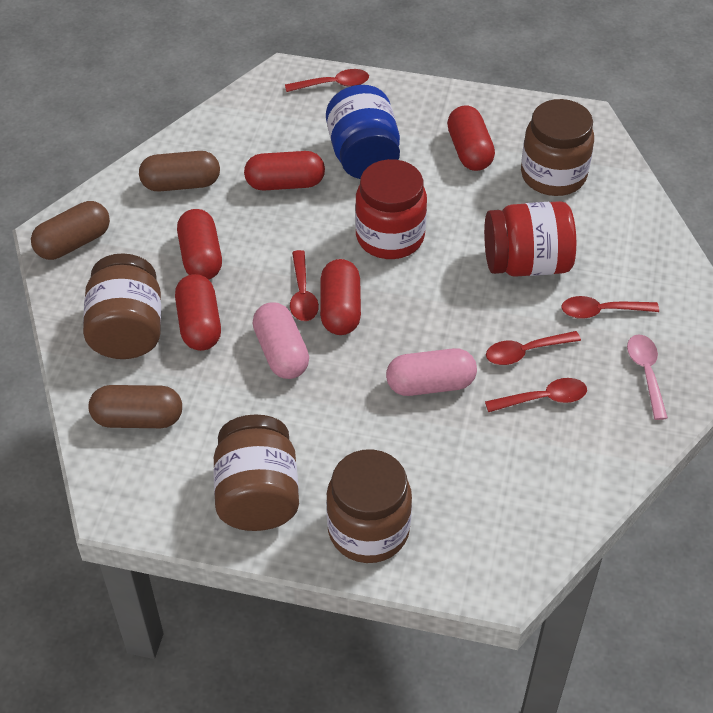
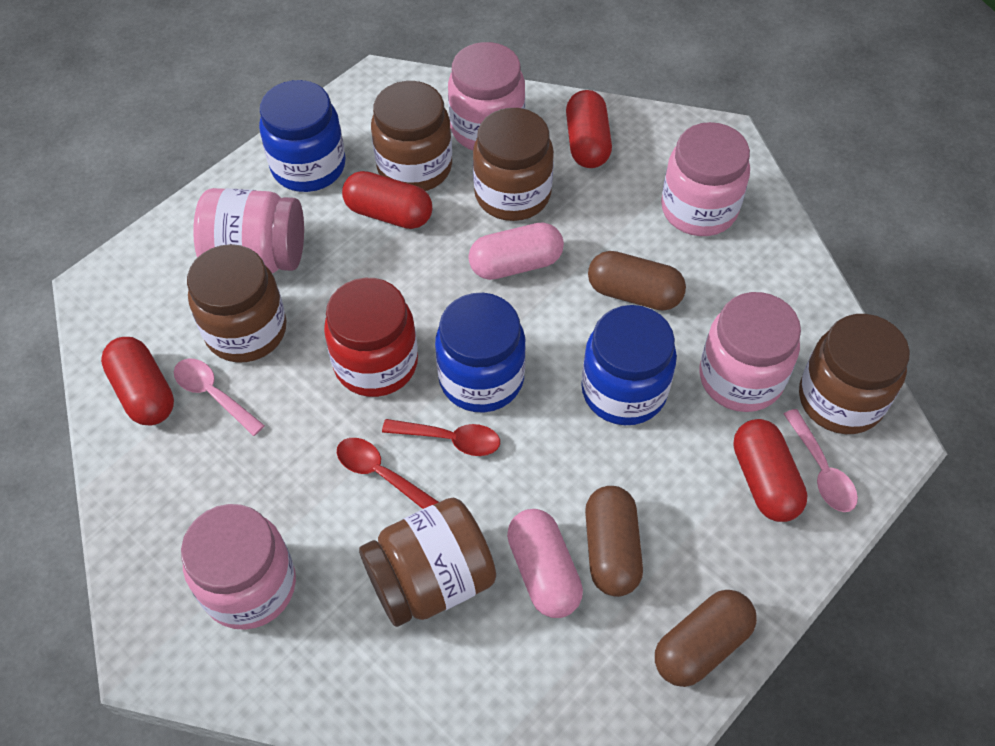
blue jar: [326,85,400,179] = 1 -> [259,80,346,192] [435,293,526,412] [581,305,677,425] = 3
brown jar: [83,253,161,359] [213,414,299,531] [326,449,412,563] [521,99,594,196] = 4 -> [187,244,287,363] [359,497,496,627] [371,81,452,191] [473,108,554,221] [799,314,910,434] = 5
pink jar: none = 0 -> [181,504,296,630] [193,188,304,273] [448,42,525,150] [661,122,750,236] [699,292,801,412] = 5
pink spoon: [627,334,668,420] = 1 -> [174,358,265,436] [784,409,858,512] = 2
red capsule: [175,274,221,351] [177,209,222,280] [244,151,325,191] [320,259,361,335] [447,105,495,171] = 5 -> [101,337,174,425] [342,171,432,229] [566,90,612,168] [733,419,807,522] = 4
red jar: [355,159,427,259] [484,201,576,277] = 2 -> [324,278,418,397] = 1
red spoon: [285,69,369,92] [290,250,319,321] [485,378,587,412] [486,331,581,365] [561,296,659,319] = 5 -> [337,438,439,509] [382,419,500,456] = 2

